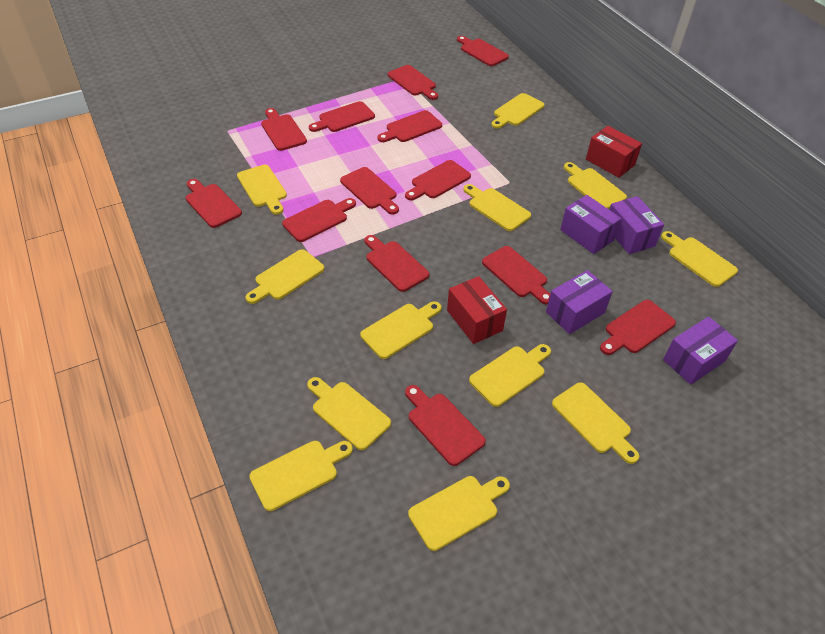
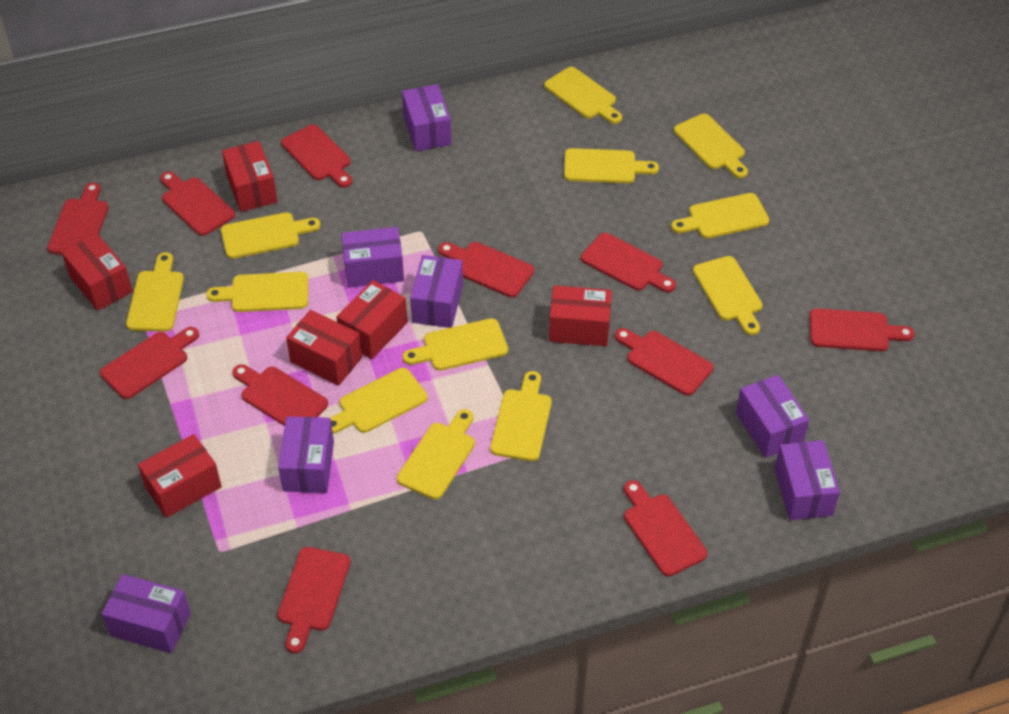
purple box: [546,270,613,334] [560,195,622,254] [609,196,664,255] [663,316,738,385] = 4 -> [101,574,191,653] [278,416,334,493] [341,227,404,288] [402,84,452,151] [410,255,463,328] [736,375,809,458] [775,440,840,520] = 7
red box: [447,276,507,344] [586,126,642,178] = 2 -> [62,234,133,311] [138,434,222,518] [222,141,278,212] [286,310,362,386] [336,280,407,359] [549,285,612,346] = 6
red cutting board: [186,179,242,228] [261,108,307,151] [282,198,356,242] [309,101,375,132] [340,167,399,214] [364,235,429,292] [377,110,442,142] [388,65,438,100] [405,160,471,200] [405,385,486,466] [457,36,509,66] [482,246,550,304] [600,300,676,355] = 13 -> [48,182,108,255] [100,327,199,399] [160,172,235,236] [232,364,328,426] [278,547,350,653] [281,124,352,188] [438,242,534,298] [581,233,676,293] [615,328,713,396] [624,480,708,577] [810,308,915,351] = 11

